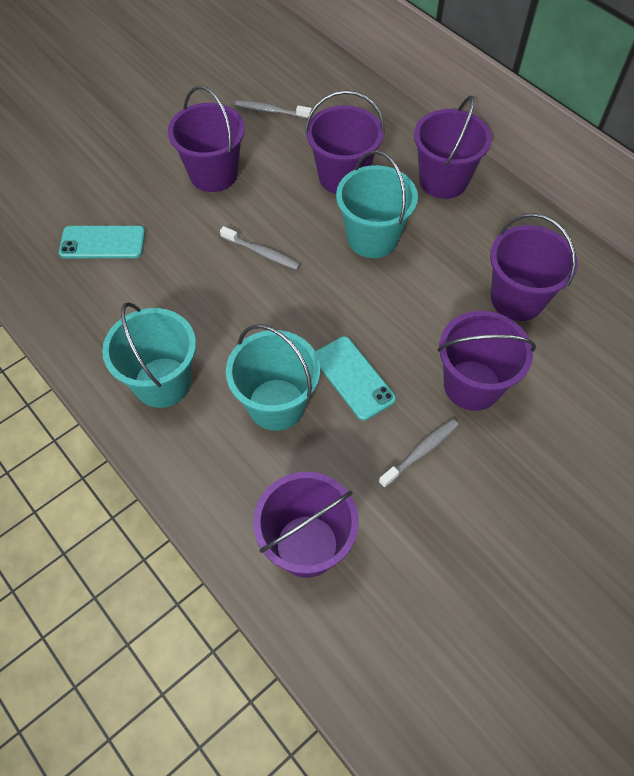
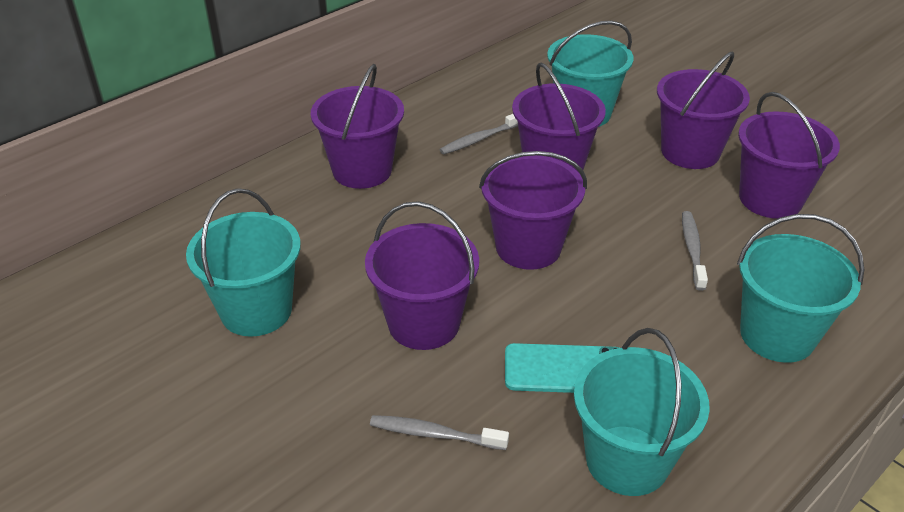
turquoise bucket: [102,302,196,408] [226,324,320,431] [336,150,418,258] = 3 -> [186,188,301,337] [547,21,633,127] [574,328,710,496] [737,214,865,363] = 4
turquoise phone: [59,226,145,258] [315,336,396,421] = 2 -> [505,343,619,393] = 1

